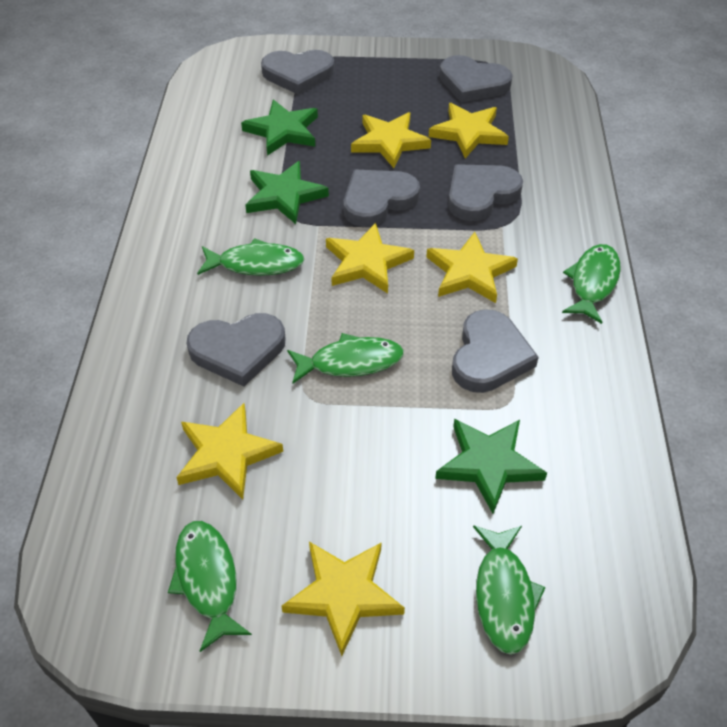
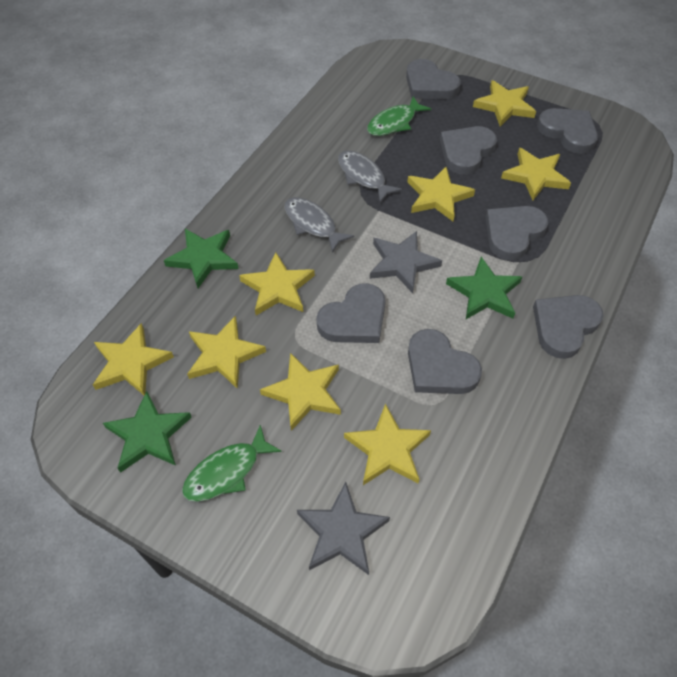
green fish: [168,521,252,652] [197,238,304,276] [287,333,404,384] [473,525,546,655] [562,244,621,324] = 5 -> [182,425,282,502] [367,96,431,136] = 2
grey fish: none = 0 -> [284,197,354,253] [338,151,402,203] = 2
grey heart: [187,313,286,387] [261,50,335,95] [344,170,420,227] [439,55,512,102] [448,164,523,221] [452,309,539,393] = 6 -> [316,283,385,343] [406,59,461,99] [408,329,482,394] [440,126,497,175] [486,206,548,260] [533,295,604,359] [537,108,598,154] = 7
grey star: none = 0 -> [297,482,390,575] [370,231,442,293] = 2
yellow star: [176,403,283,499] [282,542,405,656] [326,223,414,293] [351,112,431,168] [426,232,518,303] [429,103,509,158] = 6 -> [93,323,174,395] [187,316,266,389] [239,252,315,315] [260,353,341,431] [344,404,431,485] [407,167,475,221] [473,80,536,126] [501,148,571,201] = 8

